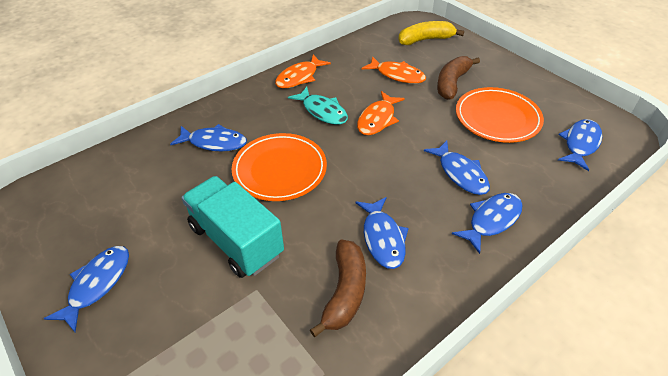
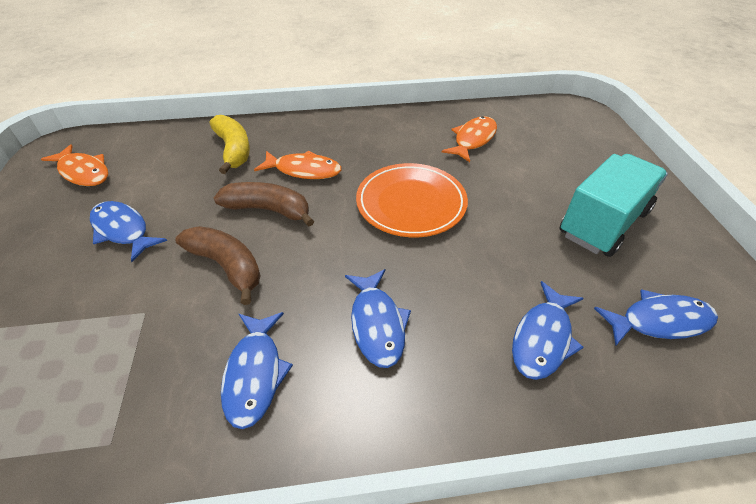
blue fish: [43,246,129,332] [170,124,247,151] [355,197,409,269] [424,141,490,195] [452,193,523,254] [558,119,602,171] = 6 -> [90,201,167,262] [221,312,293,429] [345,269,411,368] [512,281,584,380] [594,289,718,346] = 5
orange plate: [232,133,327,201] [456,87,544,143] = 2 -> [356,163,468,237] = 1
turquoise fish: [288,87,348,125] = 1 -> none = 0

